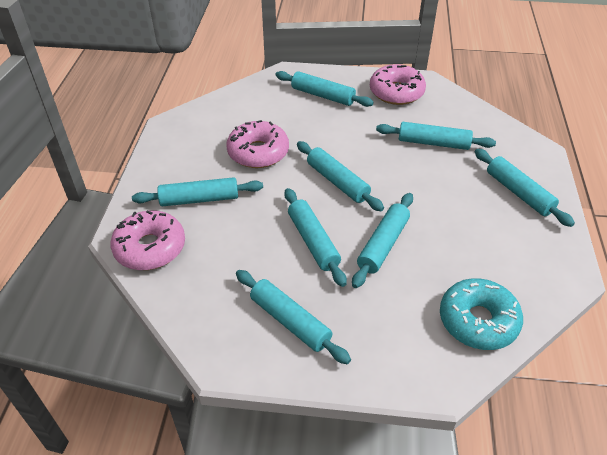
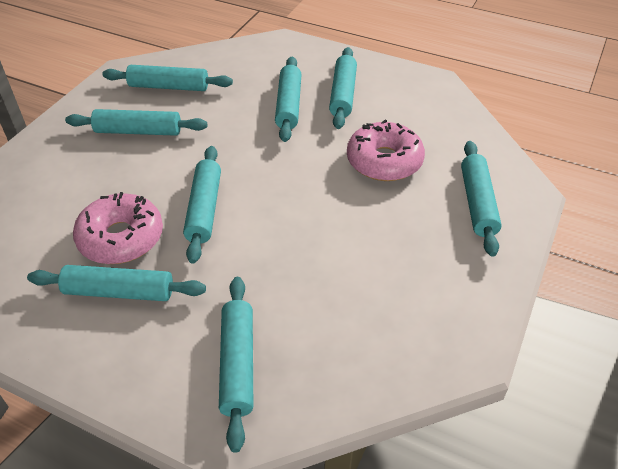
pink donut: [110,210,185,270] [226,120,289,168] [370,64,426,105] = 3 -> [73,192,163,264] [347,120,425,181] = 2
turquoise donut: [440,278,523,350] = 1 -> none = 0

